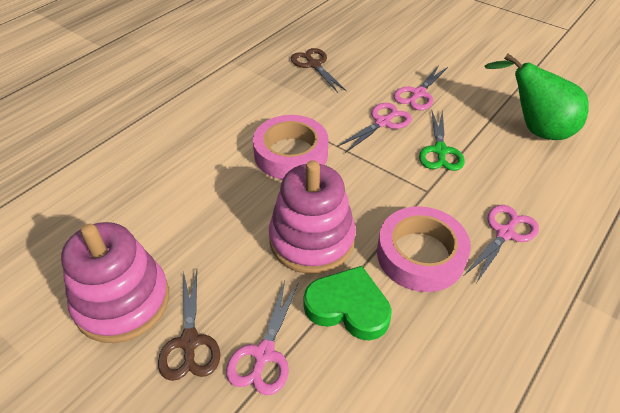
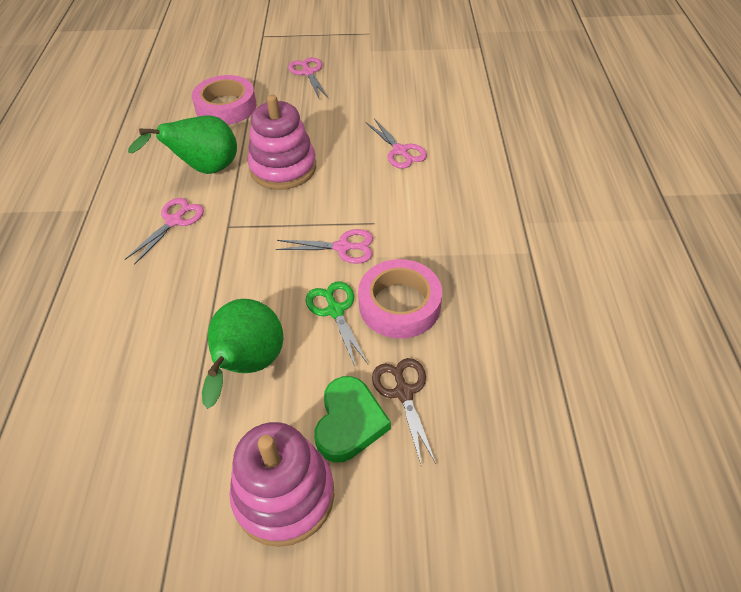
brown scissors: [158,270,220,381] [291,48,347,93] = 2 -> [372,358,436,467] = 1
green pear: [484,53,589,140] = 1 -> [128,115,237,174] [202,299,283,409] = 2

